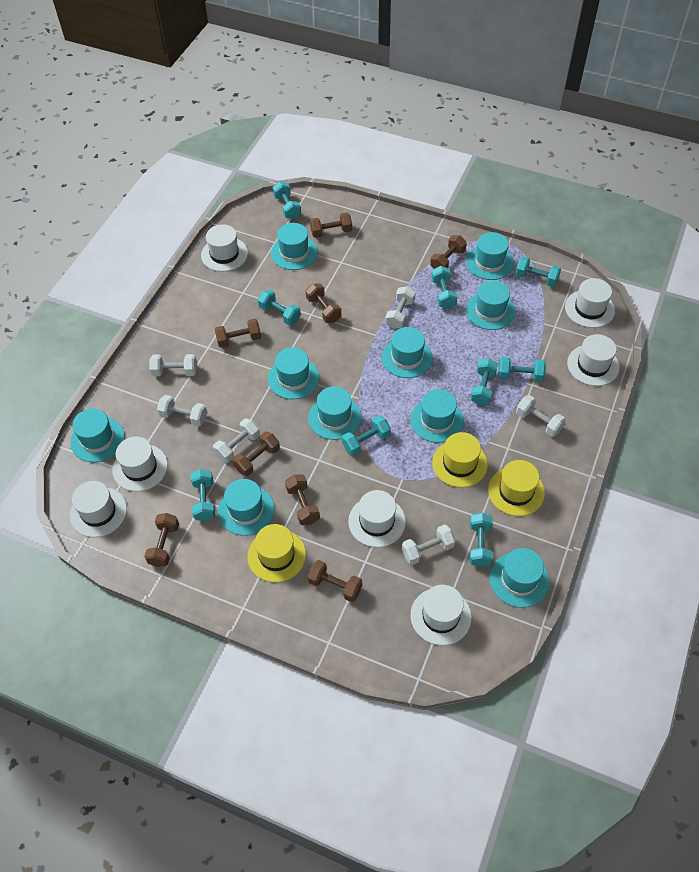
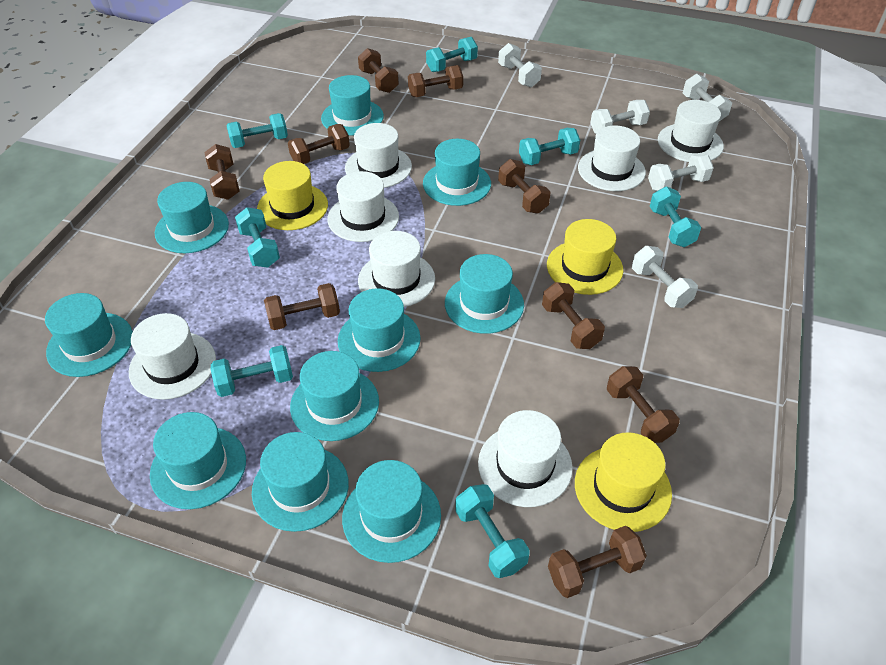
brown dumbbell: [144,513,179,567] [215,318,261,348] [232,431,280,476] [285,475,320,525] [306,284,341,323] [308,560,362,602] [310,212,352,238] [430,235,467,269] = 8 -> [204,144,240,200] [264,283,340,330] [288,124,350,164] [358,48,399,93] [408,65,463,97] [498,159,551,214] [542,282,605,349] [548,526,647,598] [607,366,680,443] = 9
turquoise dumbbell: [191,469,215,521] [258,290,301,325] [272,182,301,219] [342,416,391,456] [431,266,457,309] [470,513,493,567] [471,358,498,405] [498,357,546,382] [515,257,561,287] = 9 -> [211,345,293,397] [226,113,288,148] [235,207,280,268] [426,37,478,72] [455,484,530,578] [519,128,580,165] [650,187,701,247] = 7
white dumbbell: [149,354,197,376] [157,395,207,427] [213,418,260,463] [385,286,416,329] [402,524,456,565] [516,395,566,437] = 6 -> [498,43,542,87] [590,100,650,134] [632,246,698,308] [648,154,714,191] [683,74,732,121] = 5

